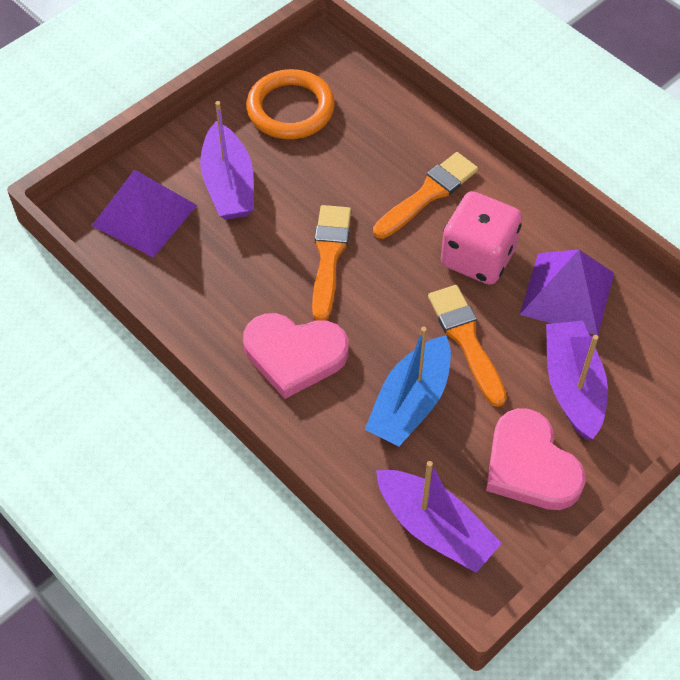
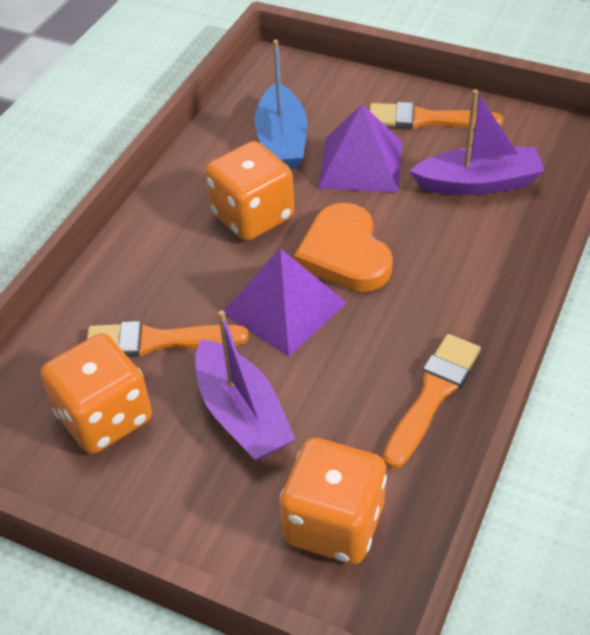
orange dice: none = 0 -> [41,333,152,454] [205,141,294,241] [280,438,387,564] = 3
orange heart: none = 0 -> [294,203,393,292] = 1
orange ring: [246,69,335,139] = 1 -> none = 0
pink dice: [441,191,522,285] = 1 -> none = 0
pink heart: [243,313,349,399] [486,408,585,510] = 2 -> none = 0
purple boat: [200,101,254,220] [376,461,502,573] [546,321,608,440] = 3 -> [195,310,296,460] [410,89,545,195] = 2

